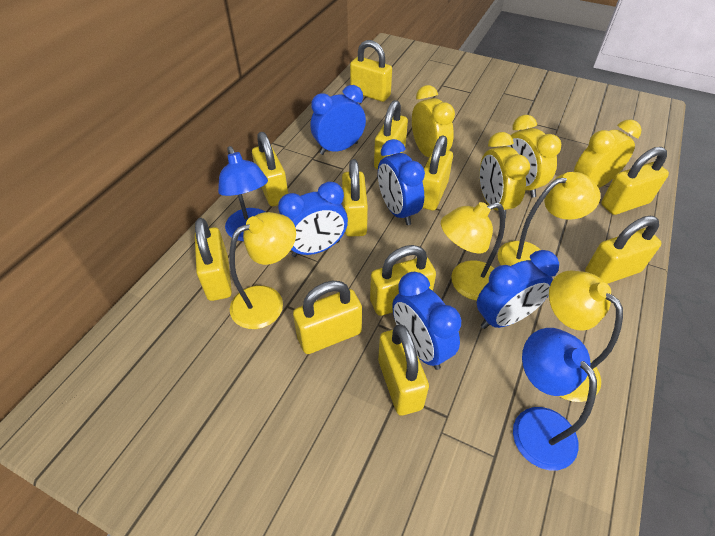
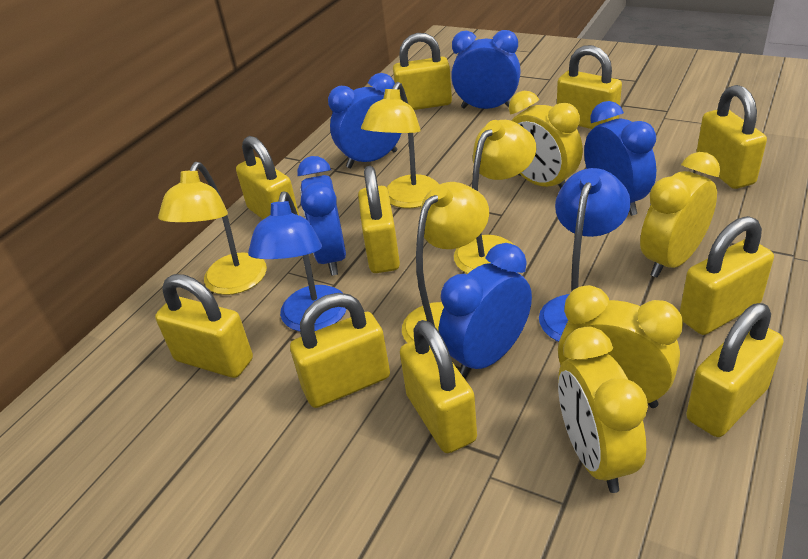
yellow padlock: [195,218,232,301] [252,132,288,206] [293,281,362,354] [342,159,368,237] [350,40,392,102] [370,245,436,316] [374,100,408,169] [378,324,429,416] [422,136,453,211] [585,216,662,284] [601,147,669,215] = 11 -> [155,274,253,378] [236,136,299,219] [290,293,390,408] [358,166,400,273] [393,33,452,110] [400,320,477,453] [557,45,622,129] [680,216,774,335] [686,303,784,437] [696,85,767,189] = 10

